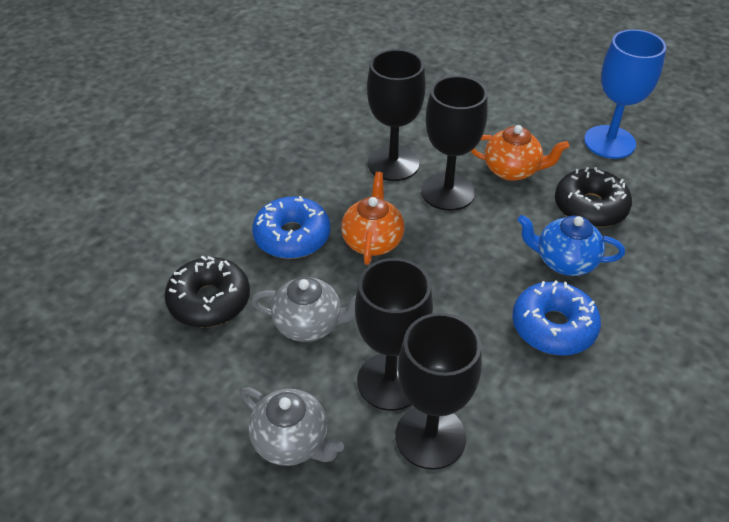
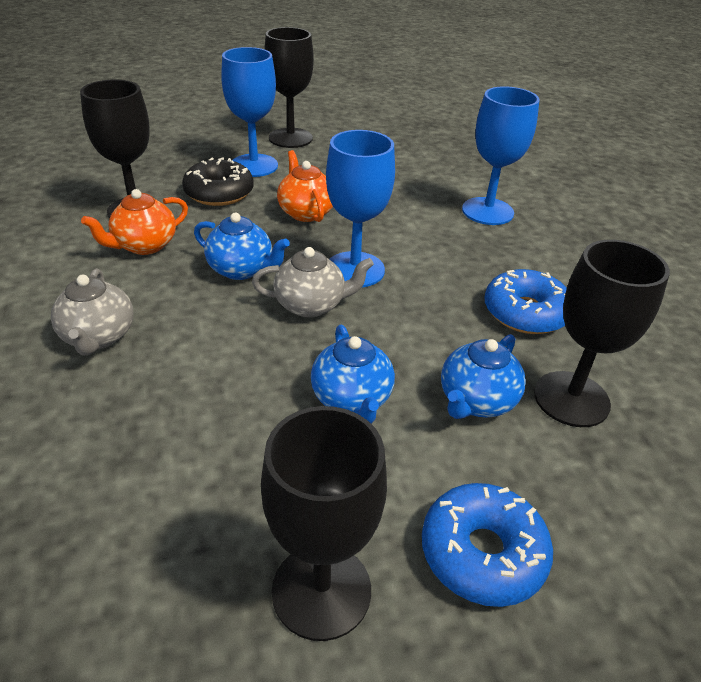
black donut: [164,256,250,328] [555,167,632,227] = 2 -> [182,157,254,206] = 1
blue goblet: [584,29,666,159] = 1 -> [221,47,278,177] [326,130,395,287] [462,86,540,225] = 3
blue teapot: [517,215,625,276] = 1 -> [194,213,290,280] [311,325,395,424] [441,334,526,419] = 3

